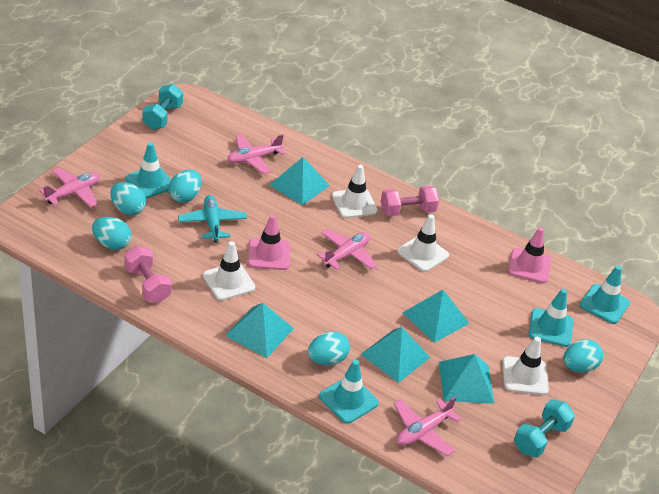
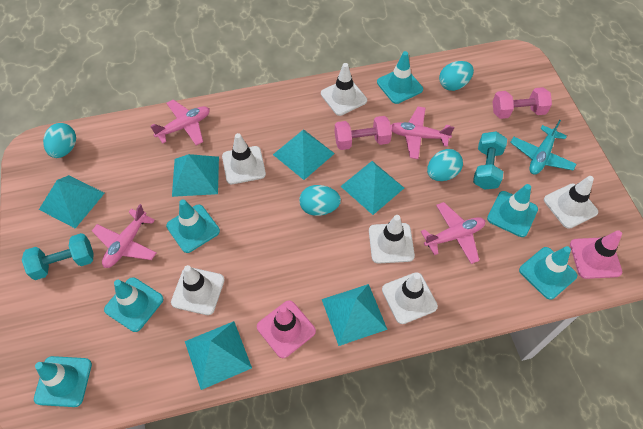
turquoise egg: [92,217,132,250] [110,182,146,215] [169,170,202,203] [308,331,350,365] [563,339,603,373] = 5 -> [43,123,76,158] [299,185,341,216] [427,149,463,181] [439,61,474,91] = 4
turquoise pyramid: [225,303,294,358] [269,157,330,206] [361,327,431,383] [403,290,469,343] [439,354,494,404] = 5 -> [39,175,105,228] [172,154,219,197] [185,321,252,390] [273,129,335,180] [322,284,388,346] [341,161,404,215] = 6
turquoise traffic cone: [125,142,171,198] [319,359,379,424] [529,289,574,347] [579,266,630,324] = 4 -> [34,356,92,407] [104,277,163,332] [166,199,220,253] [377,51,423,104] [487,184,538,237] [519,246,577,300] = 6
white traffic cone: [203,241,255,301] [332,165,378,218] [397,214,449,272] [502,337,549,395] = 4 -> [171,265,225,315] [222,133,266,184] [321,63,367,116] [369,215,415,264] [382,272,438,324] [544,176,598,229] = 6

